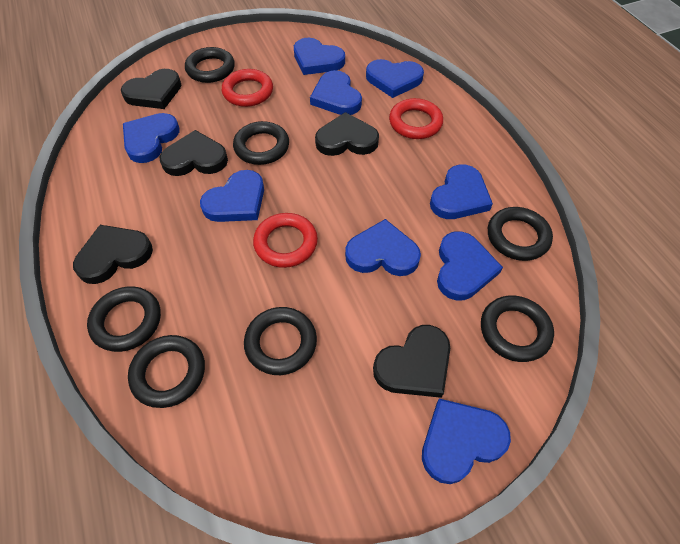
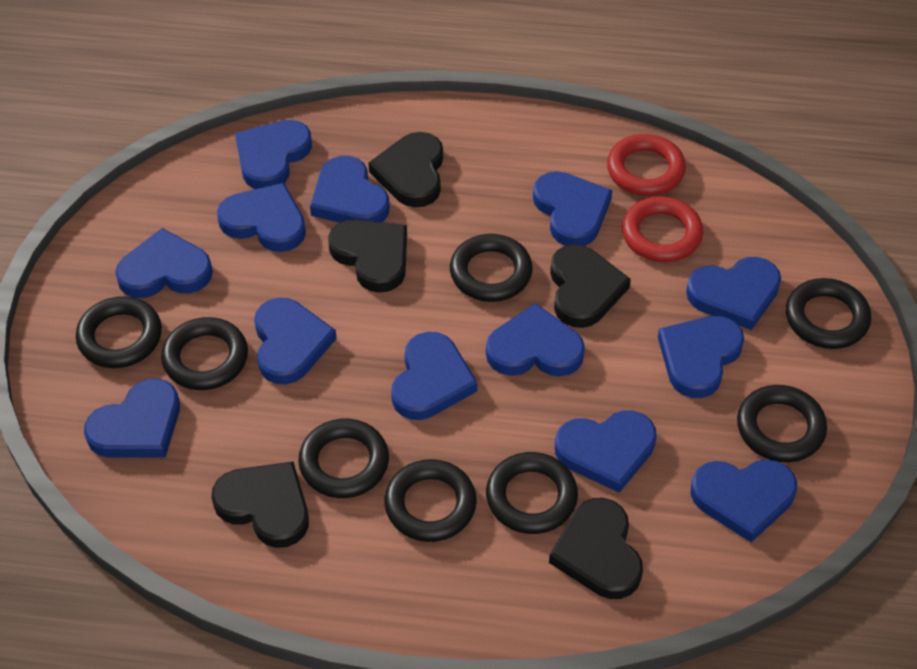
black ring: [87,286,161,352] [128,335,205,408] [185,47,235,83] [233,121,289,165] [244,307,317,375] [481,295,554,362] [488,207,553,261] = 7 -> [76,296,162,368] [161,317,248,390] [298,419,389,498] [384,459,477,542] [450,234,533,302] [486,452,578,534] [737,385,827,462] [786,278,871,349] = 8
blue heart: [123,113,180,163] [200,170,264,222] [294,38,345,75] [310,70,362,115] [345,219,421,276] [366,59,424,98] [422,399,511,484] [430,165,493,219] [437,231,503,301] = 9 -> [84,378,180,458] [115,228,213,298] [217,183,306,252] [235,120,312,189] [254,298,337,384] [310,156,390,223] [391,332,478,420] [486,303,585,377] [533,171,612,246] [555,410,657,493] [658,316,744,398] [686,257,781,330] [690,459,797,542] = 13
red ring: [222,69,273,107] [253,213,318,268] [389,98,443,139] = 3 -> [607,134,686,196] [622,197,703,262] = 2

